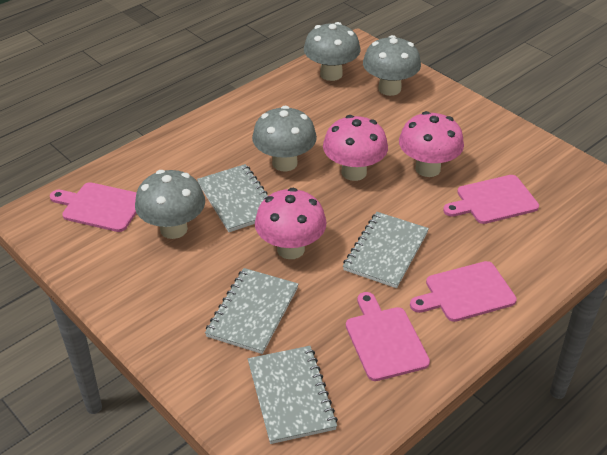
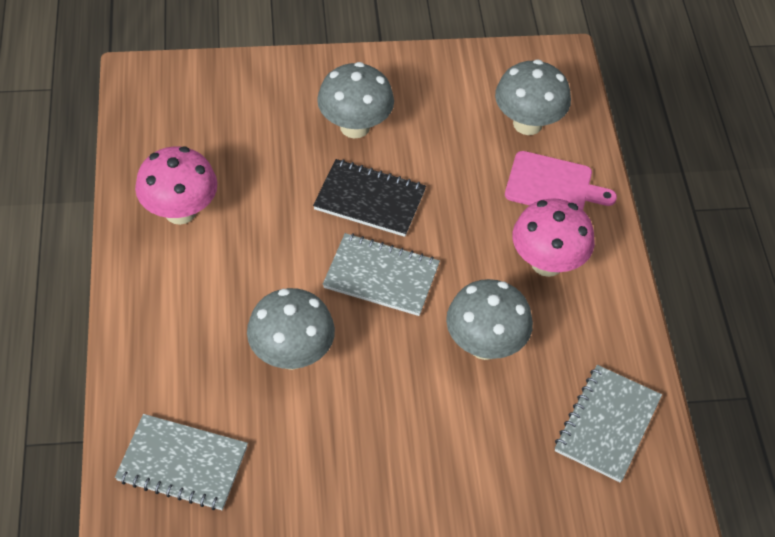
black notebook: none = 0 -> [313,159,426,237] = 1
grey notebook: [197,164,268,232] [205,268,298,354] [248,346,338,444] [343,212,429,288] = 4 -> [115,414,248,510] [323,233,440,316] [555,365,662,483] = 3
pink cutting board: [50,182,137,232] [346,292,430,381] [410,261,517,322] [443,175,539,224] = 4 -> [505,151,617,210] = 1
pink mushroom: [255,188,326,259] [323,115,388,181] [399,111,464,177] = 3 -> [135,146,217,225] [512,198,595,277] = 2

